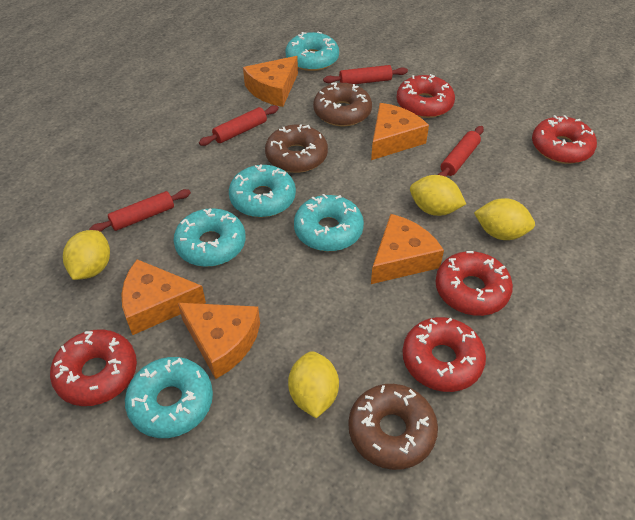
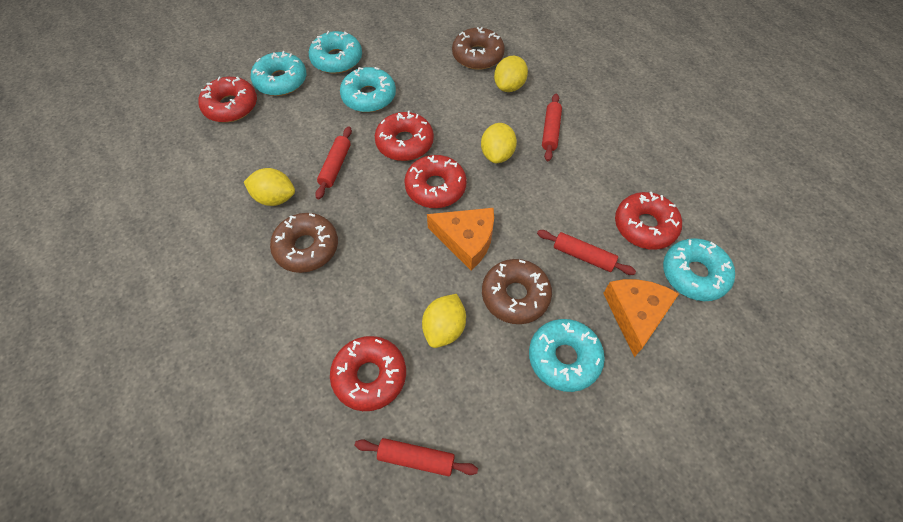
orange cheese: [121,259,206,335] [178,303,260,379] [243,56,298,107] [371,103,429,160] [371,214,444,284] = 5 -> [427,208,494,270] [603,279,679,357] = 2

